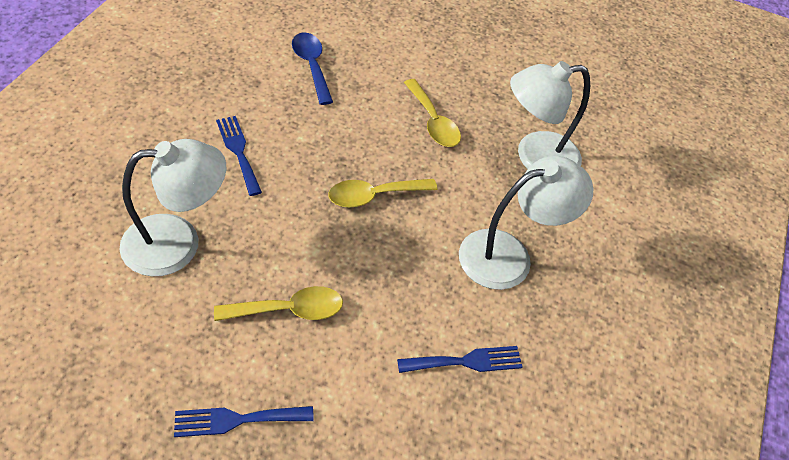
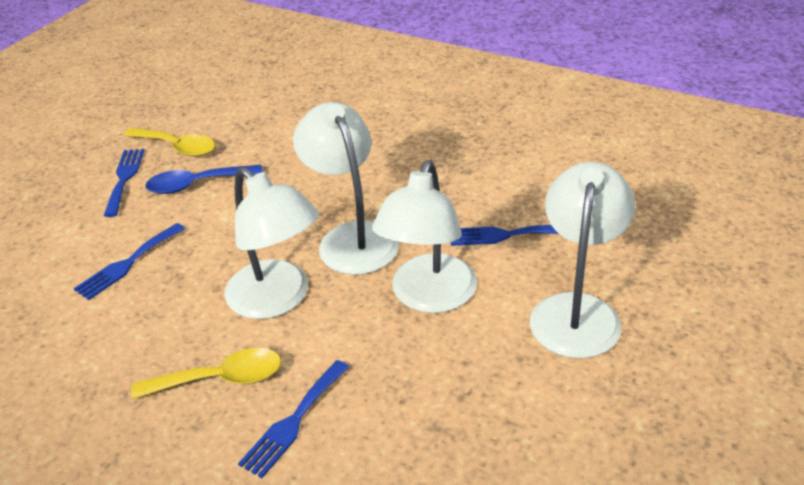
blue fork: [174,406,314,437] [216,116,262,196] [397,346,523,373] = 3 -> [73,223,185,300] [104,149,145,217] [238,360,349,478] [451,225,559,246] = 4
white lamp: [119,139,226,277] [459,156,593,290] [510,61,590,169] = 3 -> [224,167,319,319] [293,102,399,275] [372,160,477,313] [530,162,635,359] = 4
yellow spoon: [214,286,343,321] [328,179,438,208] [404,79,461,147] = 3 -> [124,128,215,157] [131,348,281,399] = 2

